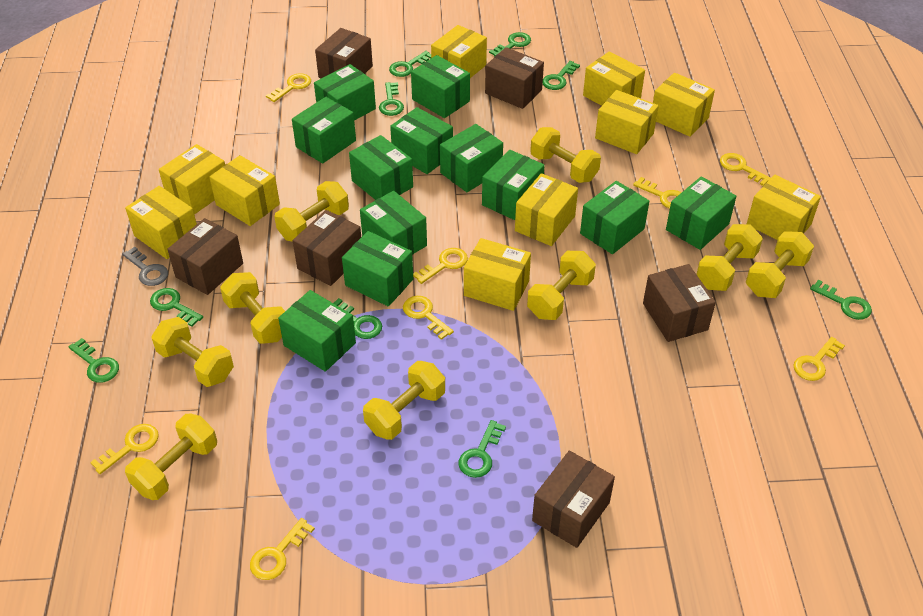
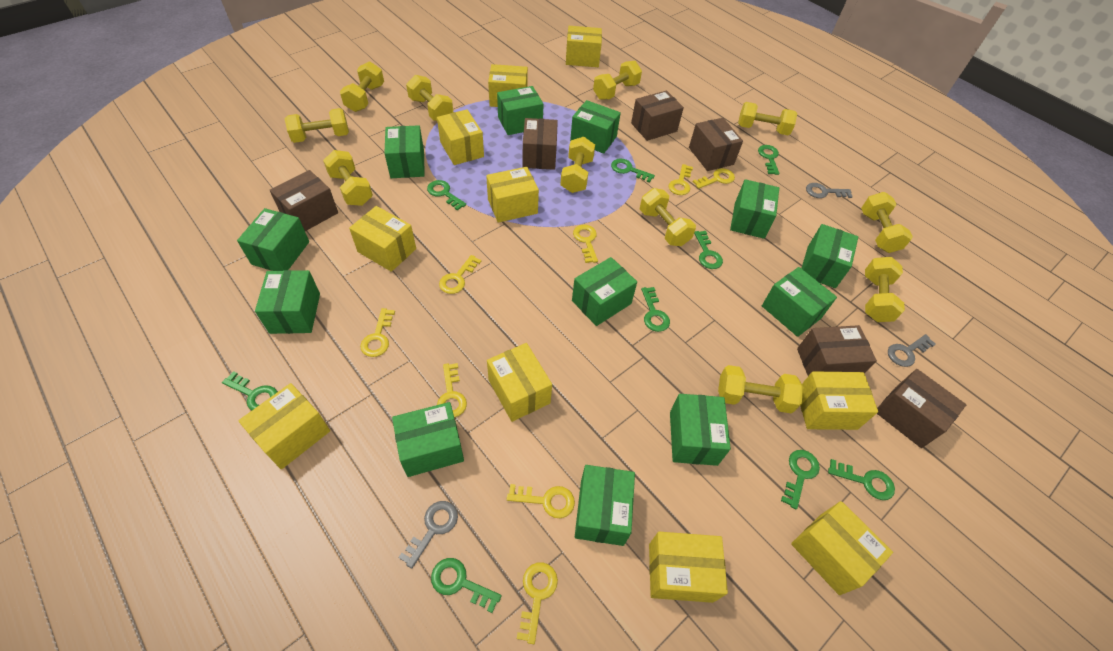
grey key: [122,247,168,286] = 1 -> [398,501,458,569] [806,183,853,198] [888,334,936,367] = 3
yellow dumbbell: [125,414,217,500] [152,317,234,387] [220,272,285,344] [274,181,349,242] [363,361,445,440] [527,251,596,320] [530,127,601,183] [696,224,763,291] [746,231,814,298] = 9 -> [285,108,349,143] [323,150,373,206] [340,61,384,112] [406,75,453,121] [560,137,595,193] [593,61,642,100] [640,188,696,246] [718,365,804,413] [738,102,797,135] [861,192,913,253] [865,257,905,322] = 11

